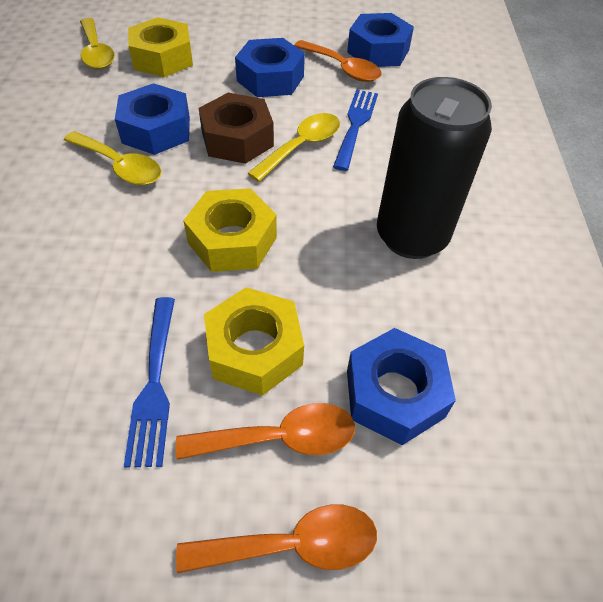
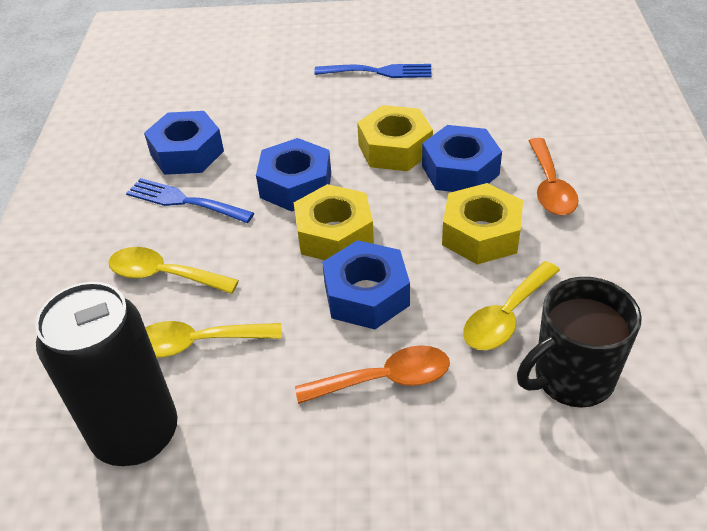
black mug: none = 0 -> [517,277,642,408] = 1
brown nut: [199,93,274,164] = 1 -> none = 0
orange spoon: [176,403,355,460] [176,505,377,574] [294,40,382,82] = 3 -> [295,345,450,404] [529,138,578,215] = 2

